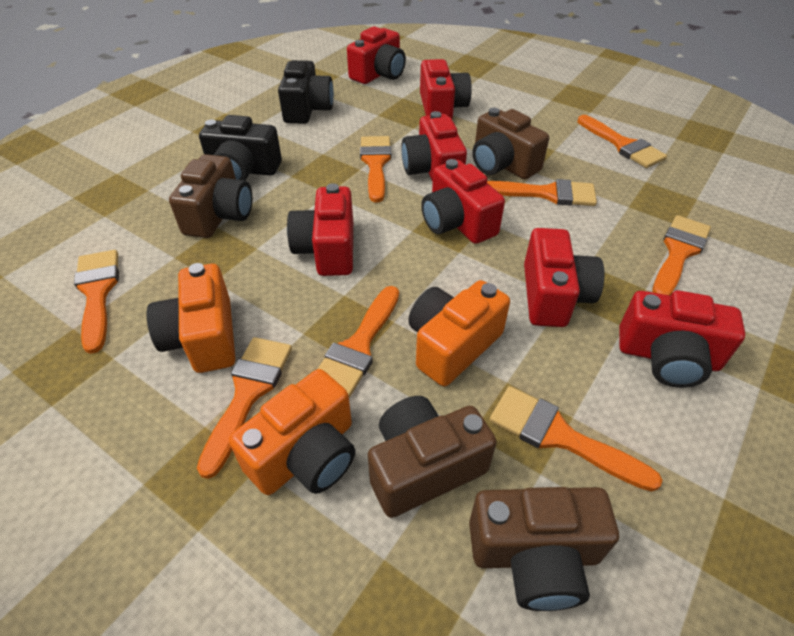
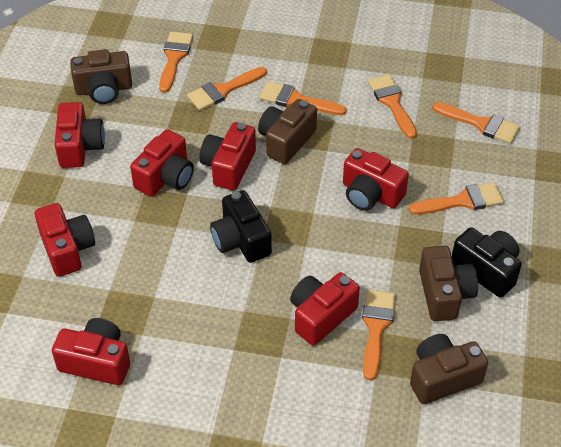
orange brush: [74,250,119,354] [197,337,292,479] [318,286,399,398] [360,136,391,202] [487,179,597,206] [489,386,663,492] [577,115,667,168] [653,215,711,295] = 8 -> [159,31,193,93] [187,67,267,111] [259,81,346,115] [362,290,396,381] [368,74,417,139] [409,182,504,215] [432,102,520,144] = 7
orange camera: [147,263,235,373] [229,369,355,495] [408,280,510,387] = 3 -> none = 0

